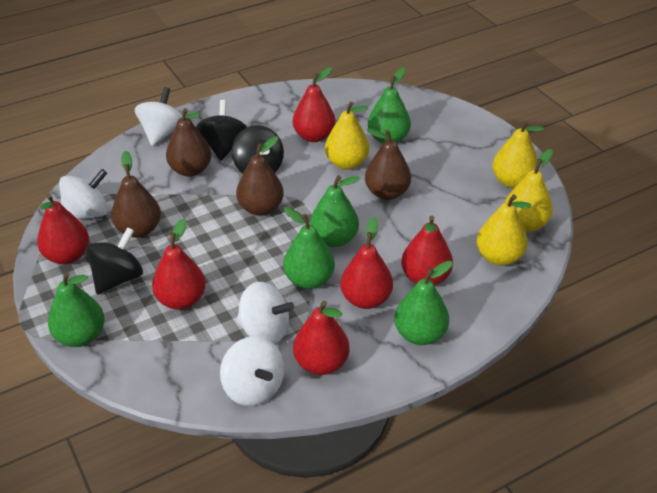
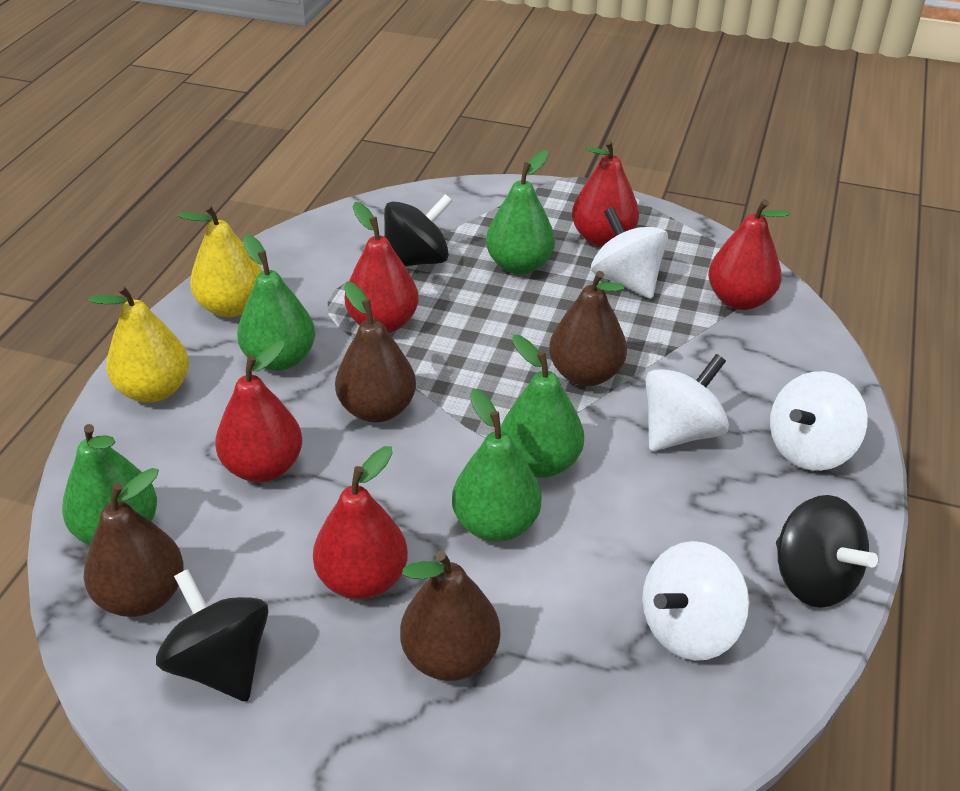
red pear: [37,194,89,265] [152,218,206,310] [293,67,336,142] [293,301,350,375] [340,217,393,309] [401,215,453,286] = 6 -> [215,341,302,482] [313,446,408,600] [345,202,418,333] [572,140,639,247] [708,199,790,310] = 5
yellow pear: [325,102,369,170] [476,194,531,266] [492,120,544,188] [505,149,553,232] = 4 -> [88,285,189,403] [178,205,262,317] = 2

